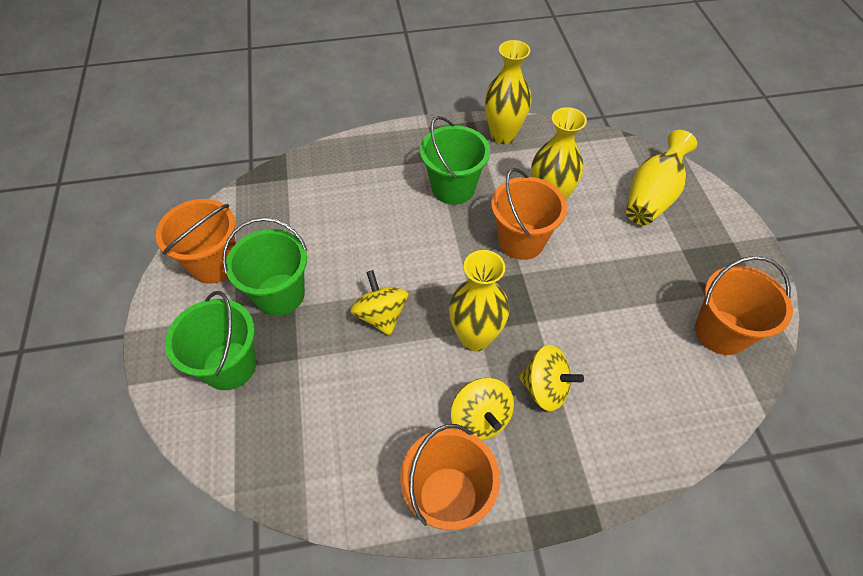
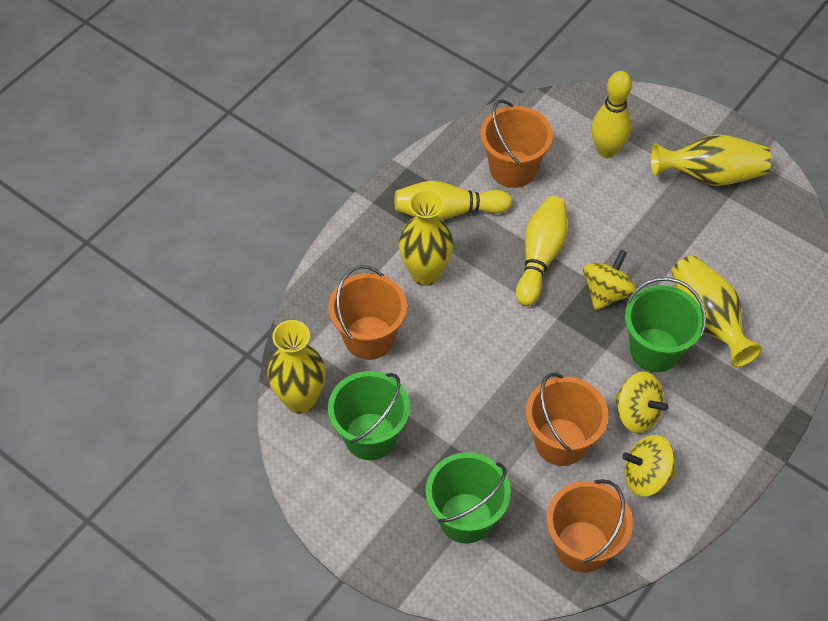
yellow bowling pin: none = 0 -> [395,181,512,220] [516,196,568,306] [591,71,632,158] = 3

